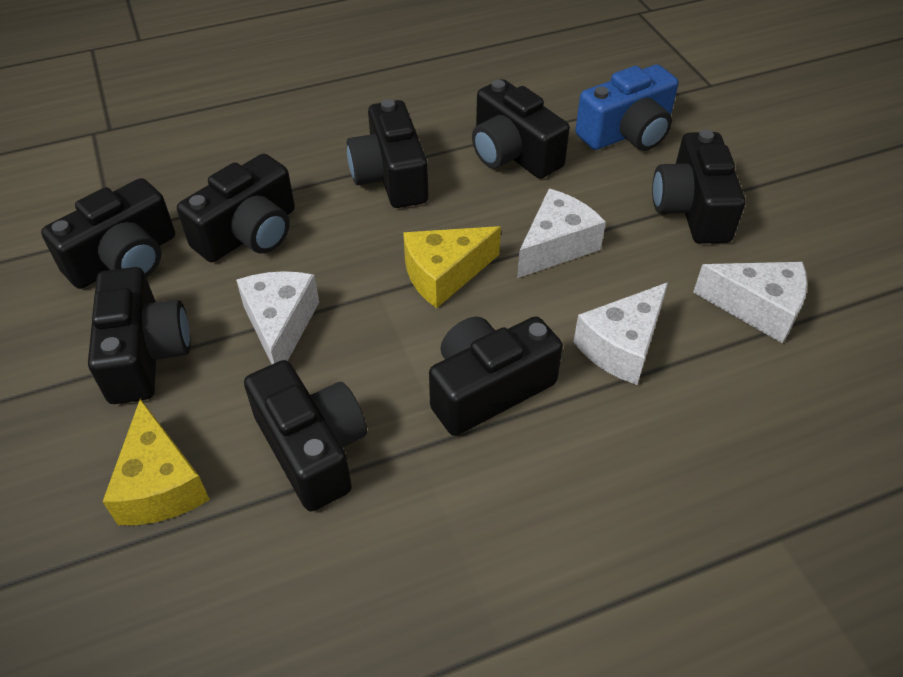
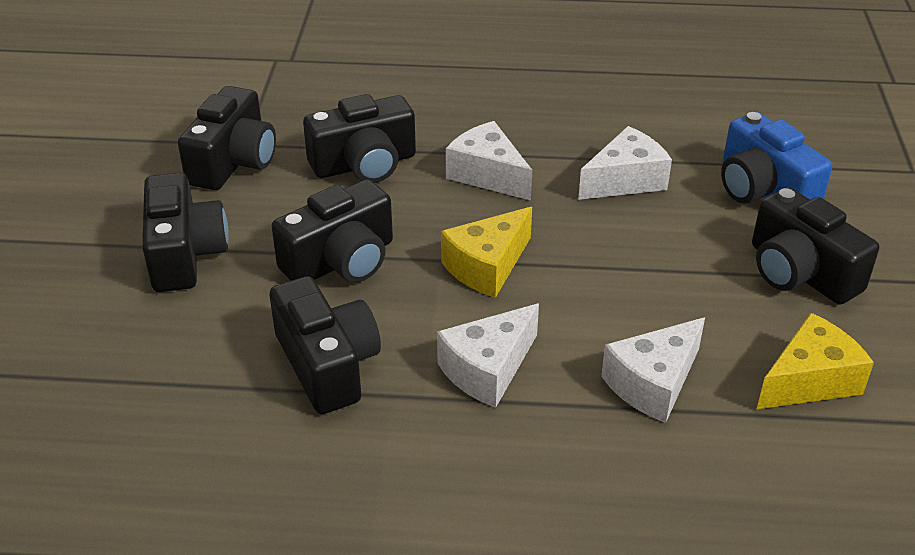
black camera: [41,178,175,289] [88,267,191,404] [177,154,295,262] [244,360,367,511] [347,99,428,208] [429,316,563,436] [472,79,570,179] [652,130,746,244] = 8 -> [142,173,229,292] [178,86,276,190] [269,276,381,414] [271,179,393,283] [303,94,416,183] [752,187,879,305] = 6

